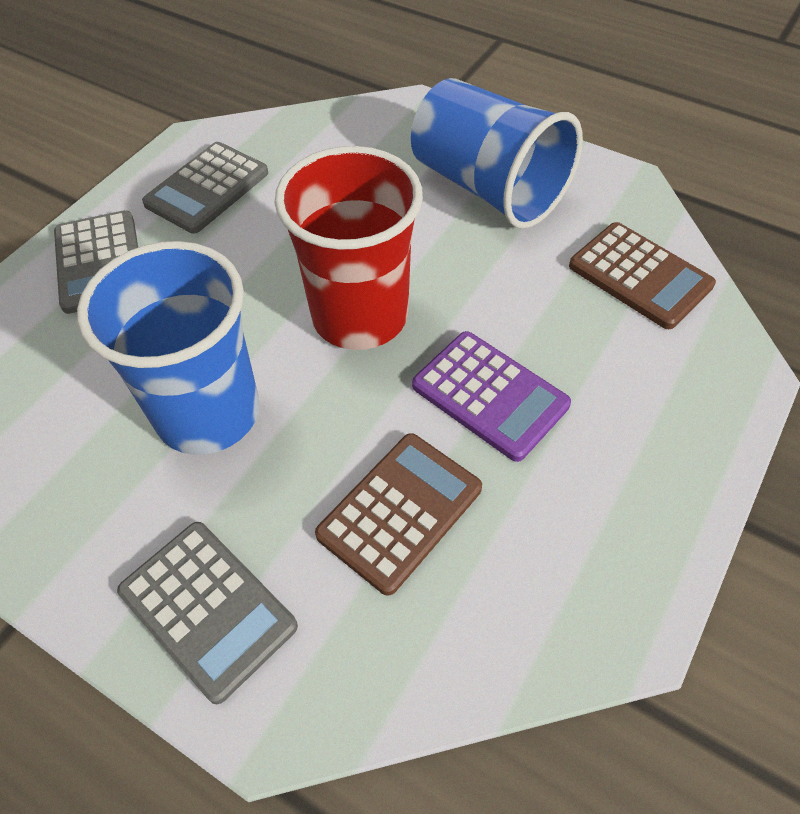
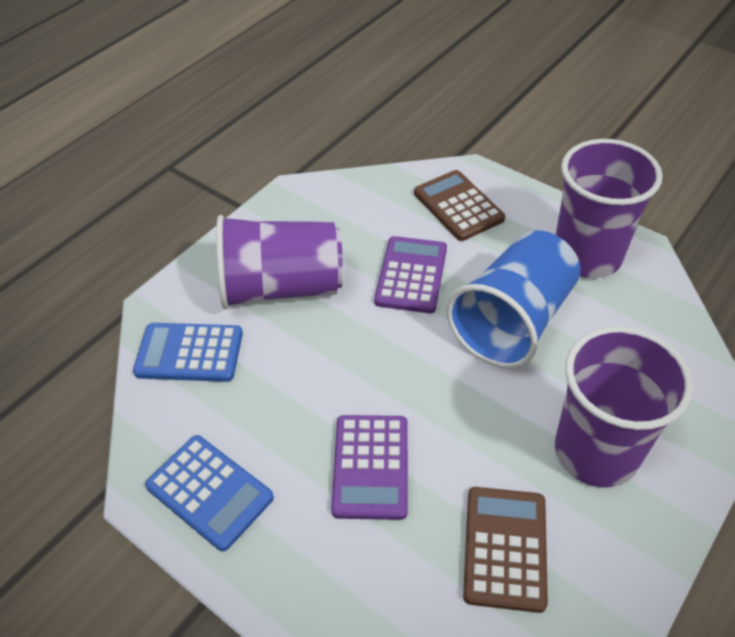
blue calculator: none = 0 -> [133,323,243,382] [145,435,274,551] = 2
blue cup: [77,241,260,455] [411,78,583,229] = 2 -> [446,230,581,368] = 1
grey calculator: [54,210,138,314] [117,522,298,704] [142,142,268,234] = 3 -> none = 0
purple calculator: [412,331,571,462] = 1 -> [331,415,408,520] [374,236,447,313] = 2
purple cup: none = 0 -> [216,215,343,309] [555,326,693,488] [556,139,663,278] = 3
red cup: [275,146,423,350] = 1 -> none = 0

